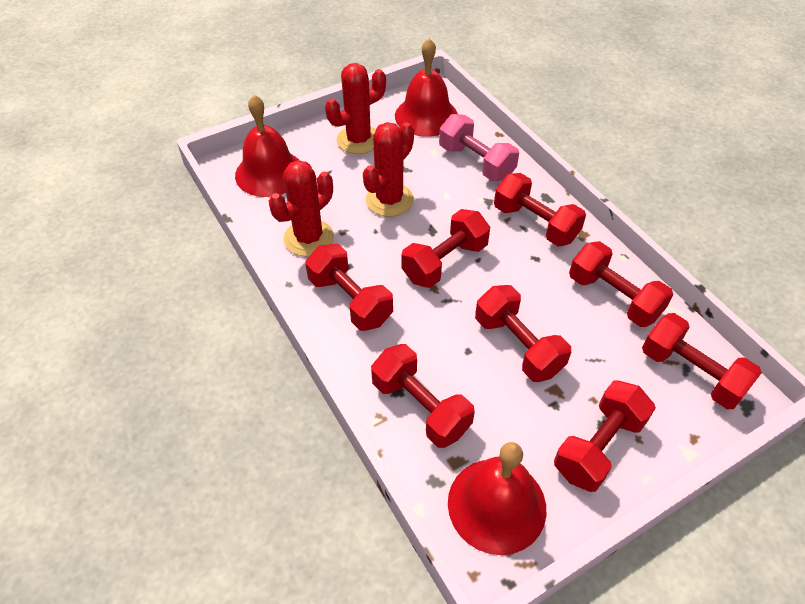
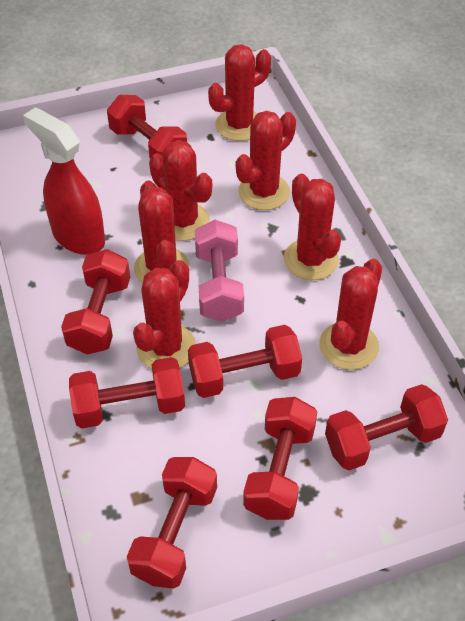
red bell: [235,95,299,197] [395,38,458,137] [448,442,546,555] = 3 -> none = 0
red cactus: [269,160,334,257] [325,63,386,154] [363,122,414,217] = 3 -> [133,260,196,369] [134,180,190,284] [149,140,212,241] [208,44,271,141] [236,111,296,210] [284,174,341,280] [319,259,382,370] = 7
red dumbbell: [305,244,393,331] [371,344,475,448] [401,209,490,288] [475,285,571,382] [494,173,586,247] [554,380,656,492] [569,241,673,327] [642,313,762,409] = 8 -> [61,249,130,354] [69,357,185,428] [107,95,187,159] [127,457,217,589] [188,325,302,398] [243,397,317,520] [325,384,448,470] = 7
red spray bottle: none = 0 -> [23,107,105,255] = 1

